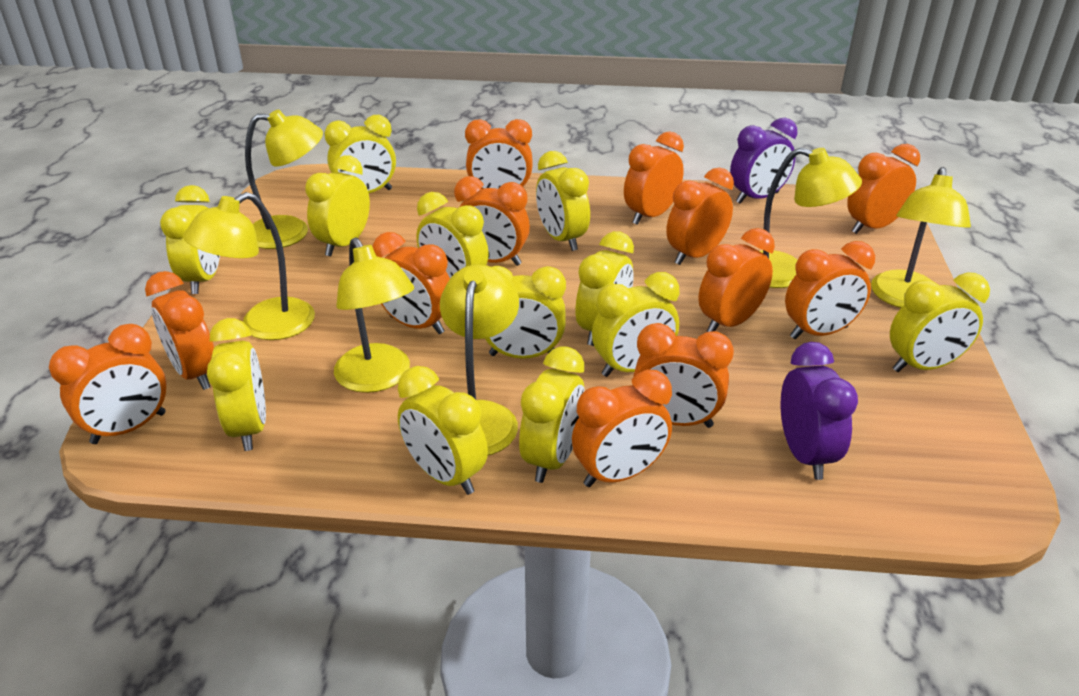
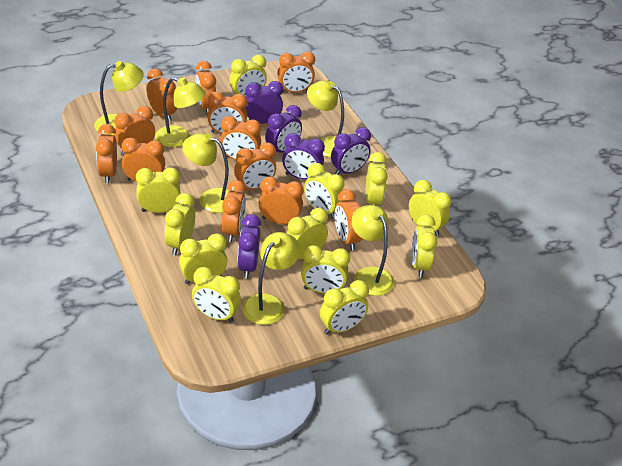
purple clock: [730,118,797,204] [781,342,858,480] = 2 -> [237,214,261,279] [245,81,283,124] [265,105,302,153] [282,133,325,179] [331,127,371,174] = 5

